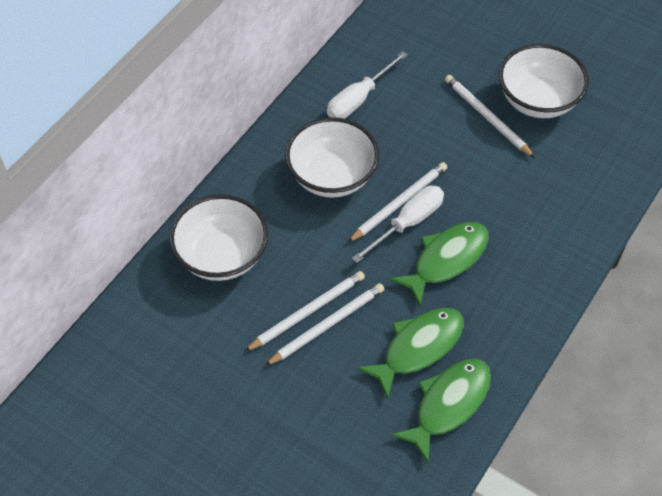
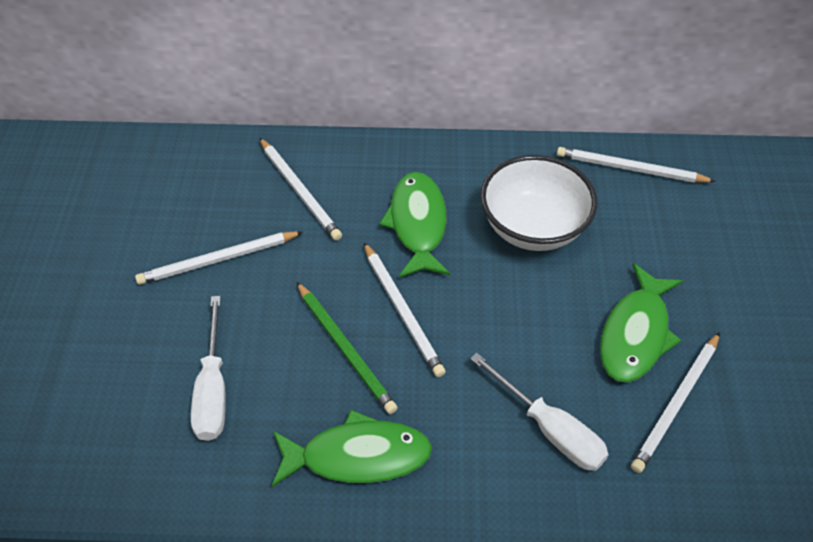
green pencil: none = 0 -> [297,282,398,414] = 1
white bowl: [169,194,268,281] [285,117,379,198] [499,44,589,118] = 3 -> [480,155,597,251] = 1
white pencil: [244,271,365,352] [265,283,384,366] [348,162,447,242] [445,75,535,158] = 4 -> [135,231,303,285] [260,138,342,241] [364,243,446,377] [557,147,716,183] [631,332,720,473] = 5

